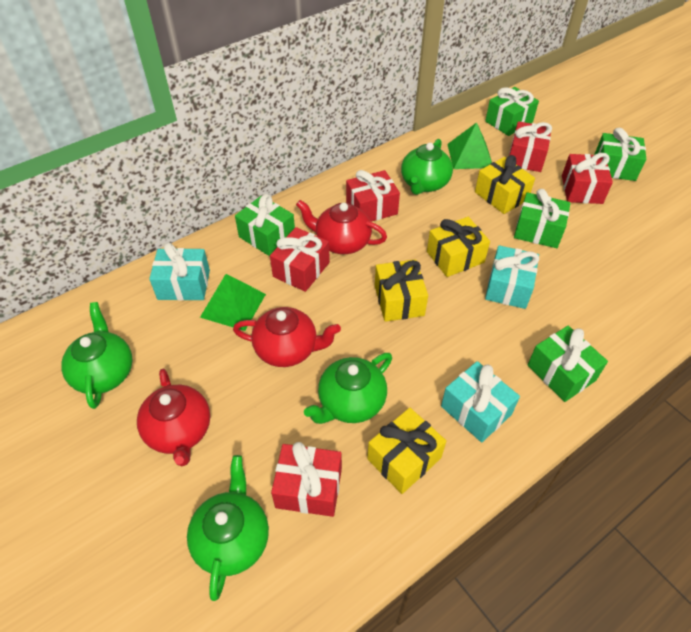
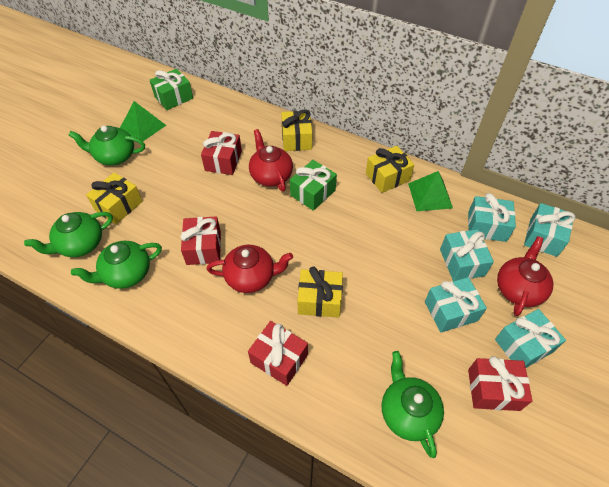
green gift: [235,194,295,256] [485,87,539,136] [514,189,571,248] [528,326,608,402] [594,128,646,181] = 5 -> [150,69,193,110] [290,160,337,211] = 2
red gift: [270,227,330,292] [271,442,342,517] [346,170,400,222] [509,121,552,172] [562,153,613,204] = 5 -> [180,216,221,265] [201,131,242,175] [248,321,308,386] [468,356,533,411] = 4
turquoise gift: [149,243,210,301] [441,361,520,443] [485,245,539,309] = 3 -> [425,277,487,332] [440,229,494,281] [468,193,516,242] [495,309,566,368] [524,203,576,257] = 5

